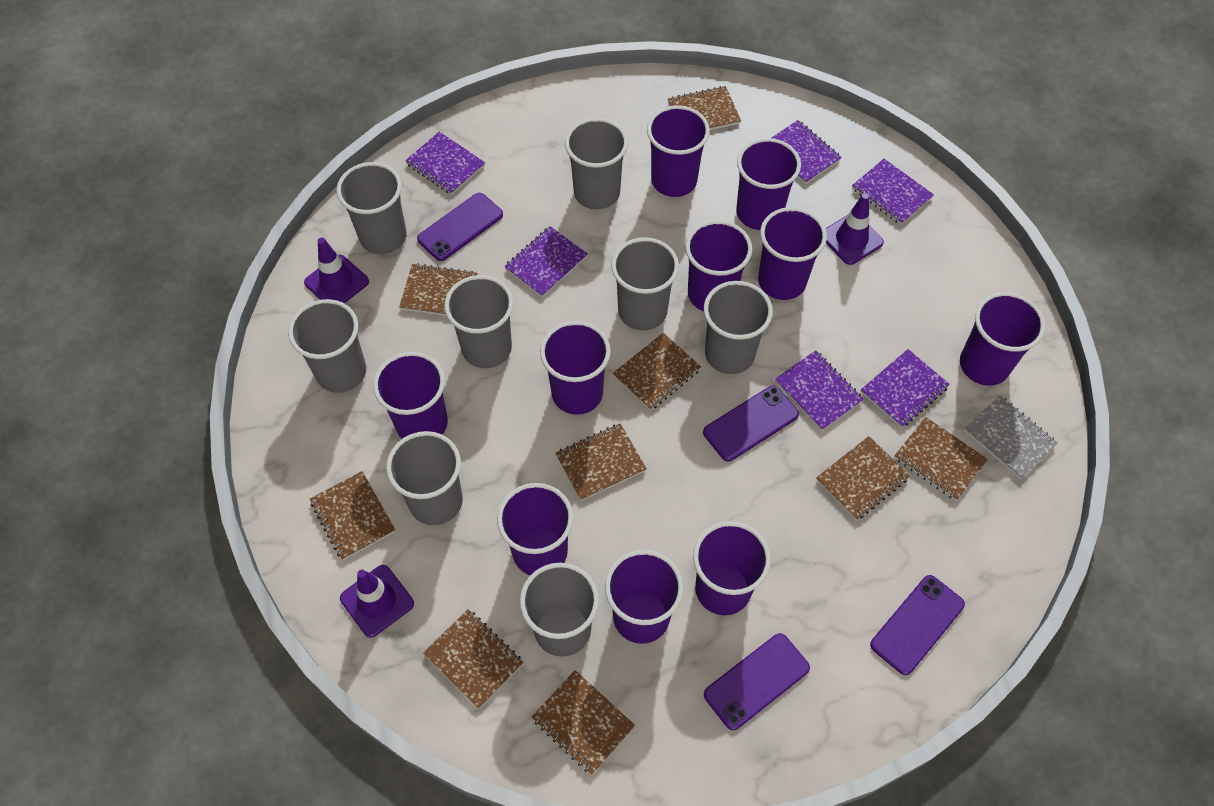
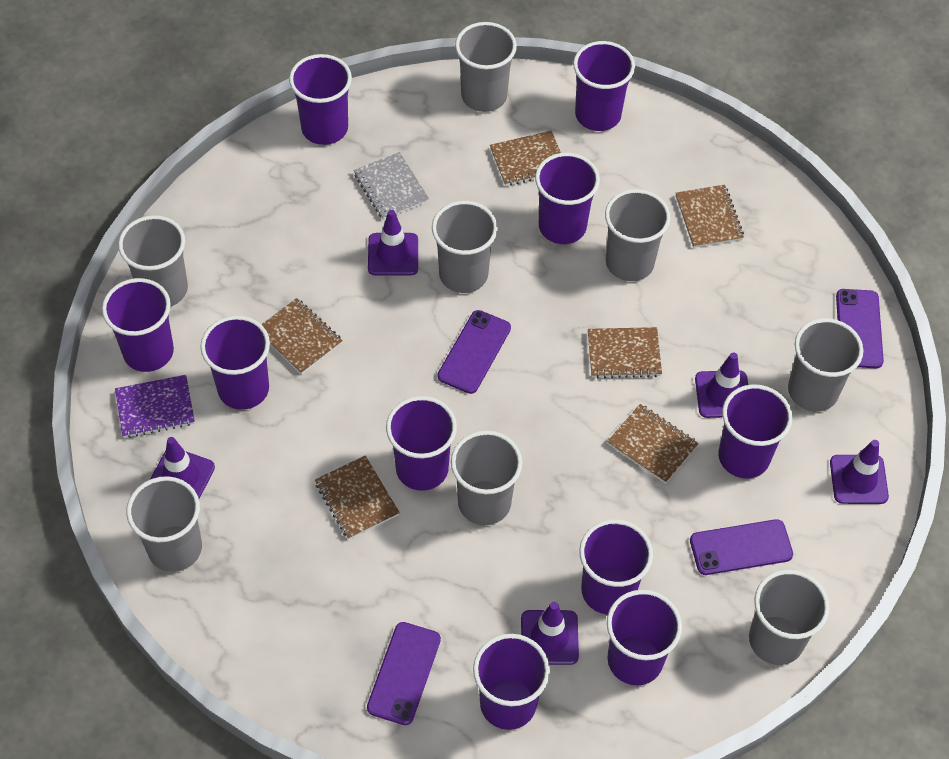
brown notebook: [310,471,395,560] [399,263,478,316] [423,609,524,709] [532,670,635,775] [555,423,647,501] [613,333,701,410] [668,86,741,130] [816,436,910,520] [894,417,988,500] = 9 -> [261,298,343,374] [315,456,400,539] [490,131,561,186] [588,327,662,379] [607,404,699,484] [676,185,744,248] = 6
purple notebook: [405,132,485,195] [504,226,588,297] [771,120,842,184] [775,350,864,431] [852,159,934,225] [861,349,950,428] = 6 -> [115,375,195,438] = 1
purple traffic cone: [304,237,369,303] [340,565,414,638] [825,193,884,265] = 3 -> [150,437,215,499] [368,210,418,276] [521,602,579,665] [695,352,748,418] [830,440,889,504] = 5

